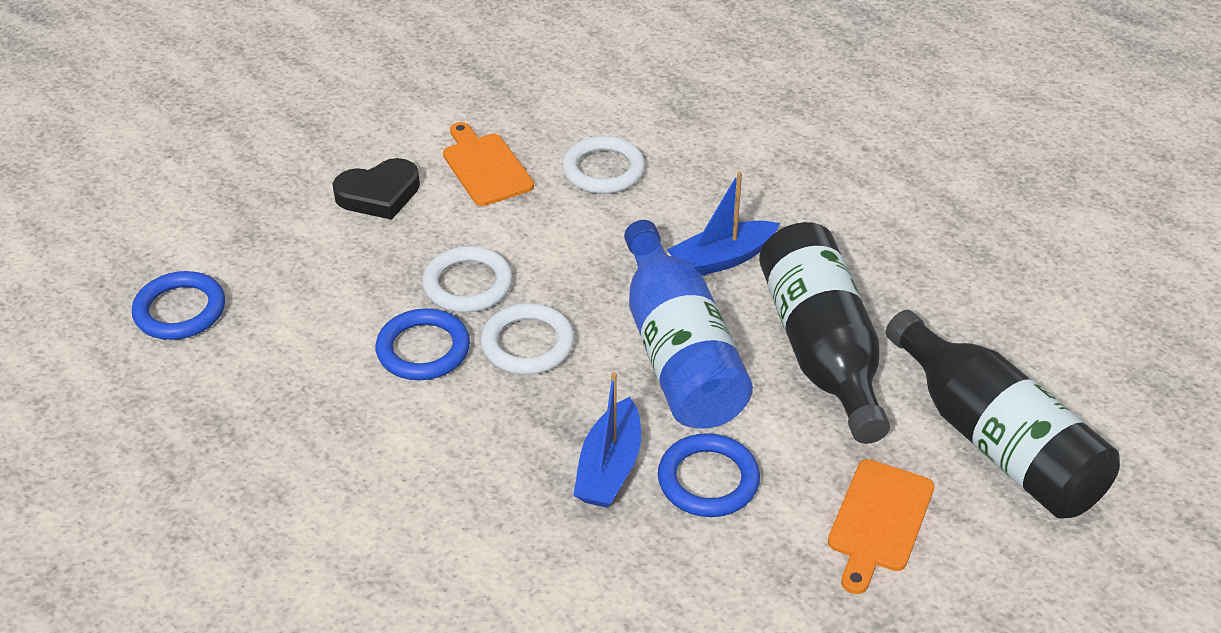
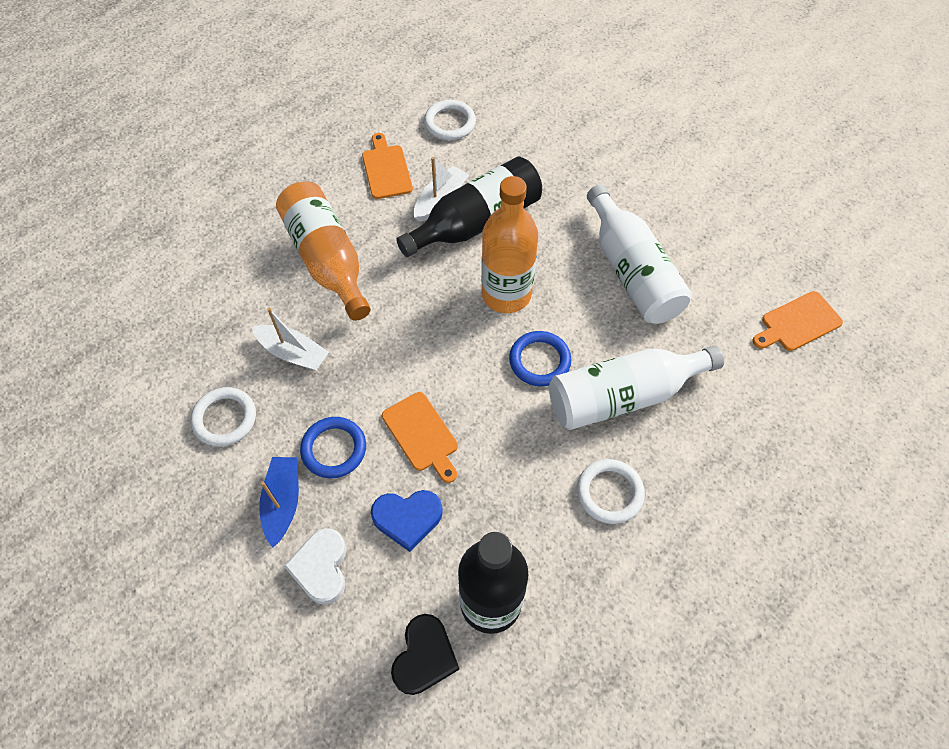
blue boat: [573,372,641,508] [667,172,780,275] = 2 -> [259,457,299,548] = 1
blue bottle: [624,220,753,429] = 1 -> none = 0
blue heart: none = 0 -> [371,490,443,552] = 1
blue ring: [132,271,225,340] [376,308,470,380] [658,433,760,517] = 3 -> [300,417,366,478] [509,331,571,386] = 2
orange bottle: none = 0 -> [276,181,371,321] [481,176,538,313] = 2
orange cutting board: [443,122,534,206] [828,459,934,594] = 2 -> [362,133,413,199] [382,392,458,483] [753,291,843,351] = 3
white boat: none = 0 -> [252,308,329,371] [414,157,469,222] = 2
white bottle: none = 0 -> [549,345,724,430] [587,184,692,324] = 2
white heart: none = 0 -> [284,528,347,605] = 1

